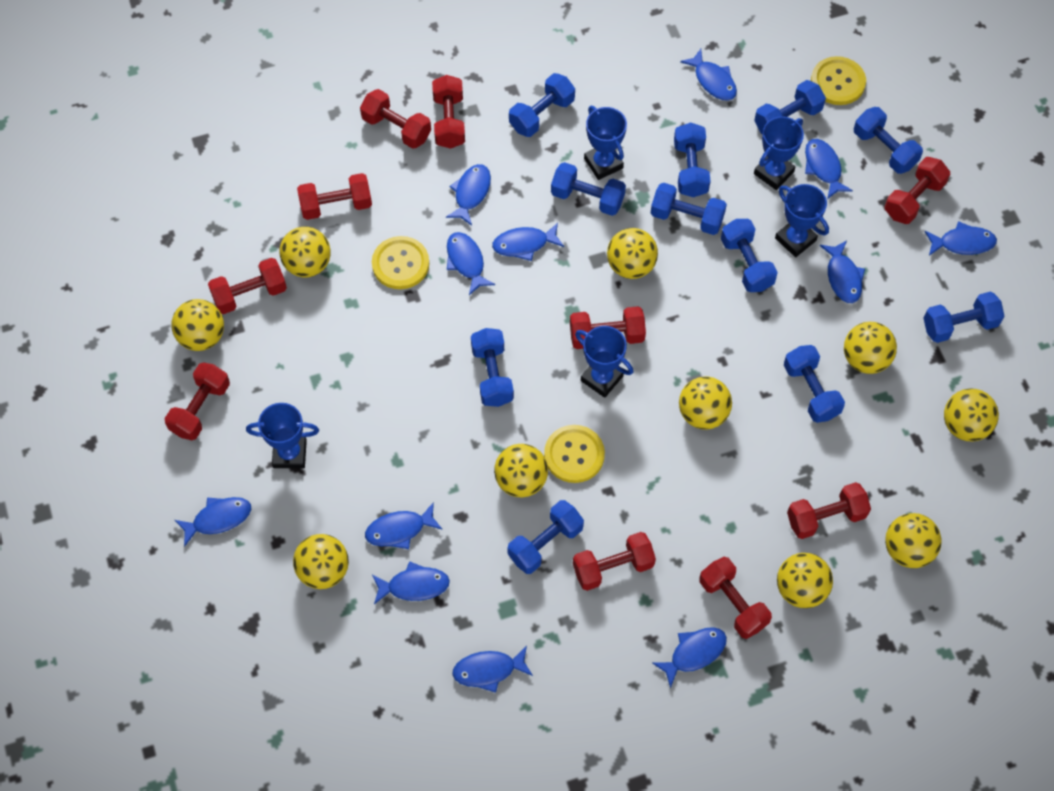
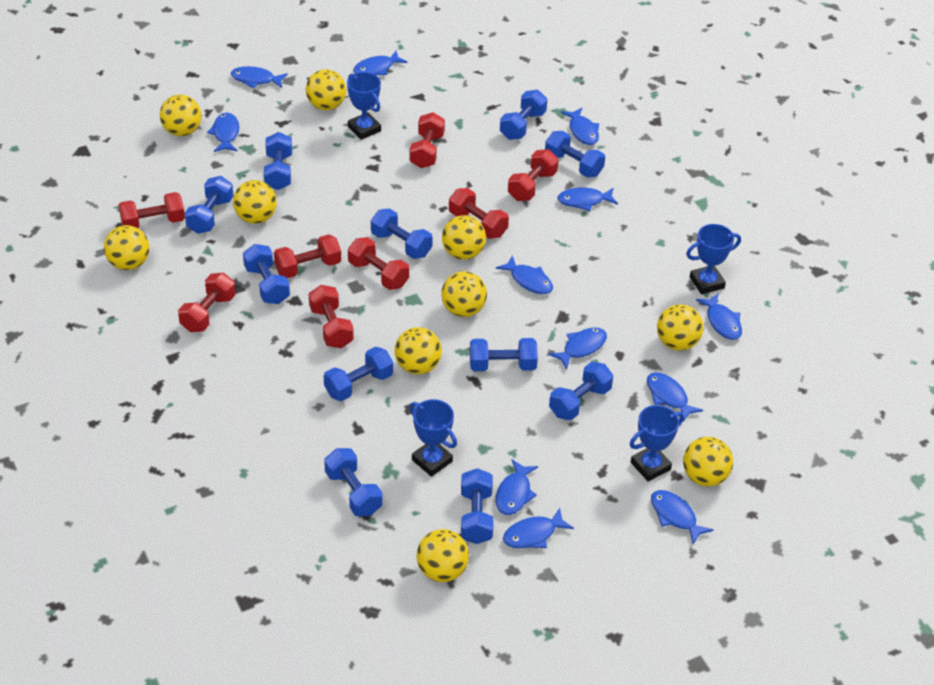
blue trophy: [246,403,319,468] [575,326,633,398] [584,106,627,180] [754,116,804,190] [775,184,829,257] = 5 -> [347,72,381,140] [410,399,457,477] [630,405,684,482] [686,224,741,294] = 4
red dumbbell: [165,362,230,440] [208,258,287,314] [297,173,372,220] [360,89,431,149] [432,75,465,149] [570,306,646,349] [573,532,656,591] [700,557,772,639] [787,482,871,539] [885,157,950,224] = 10 -> [118,192,185,228] [178,273,236,332] [274,234,341,278] [309,285,354,348] [348,237,409,290] [409,112,445,168] [449,188,509,239] [508,149,559,201] = 8
yellow button: [372,236,429,289] [544,425,605,483] [811,56,866,105] = 3 -> none = 0

